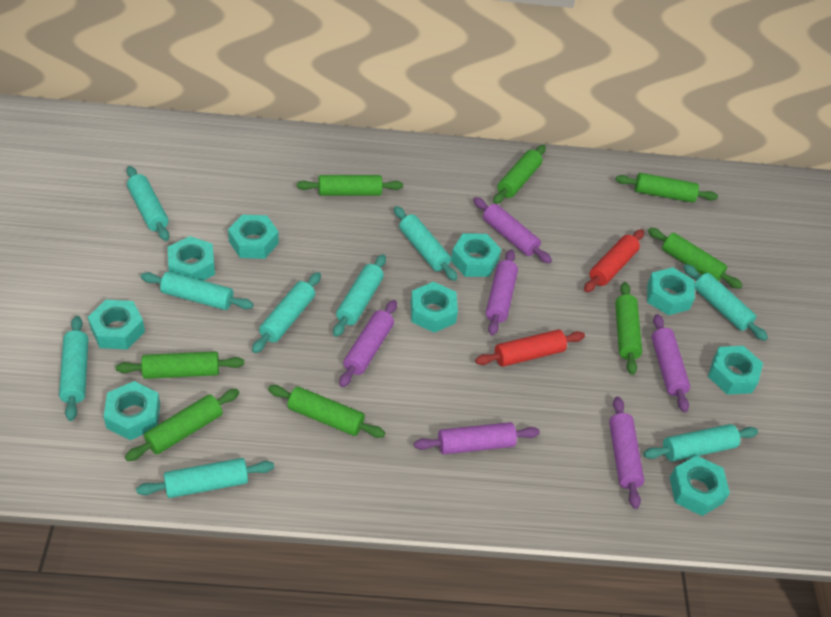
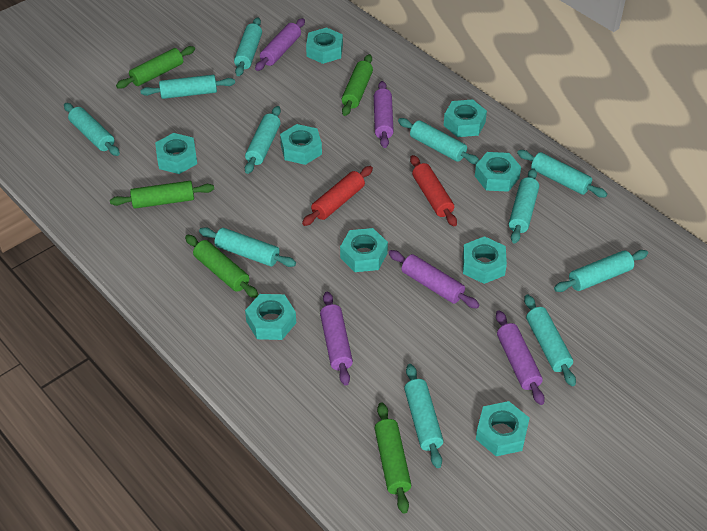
green rolling pin: [116,351,244,379] [125,389,239,461] [268,385,385,438] [297,175,403,196] [493,145,546,204] [615,282,642,375] [616,173,718,203] [648,227,743,289] = 8 -> [110,181,214,209] [116,46,195,89] [185,235,258,298] [342,54,373,116] [375,402,411,514] = 5
purple rolling pin: [339,300,397,387] [414,422,540,454] [473,197,552,263] [486,249,518,335] [609,396,644,509] [651,314,690,412] = 6 -> [255,18,305,71] [320,292,353,386] [374,81,394,148] [388,250,479,308] [496,310,545,405] = 5
turquoise rolling pin: [59,316,88,421] [127,166,169,241] [136,458,274,498] [141,271,254,310] [252,272,321,353] [333,254,386,337] [394,206,458,281] [643,424,758,462] [684,264,768,341] = 9 -> [64,103,120,156] [140,75,235,99] [199,227,296,267] [234,17,262,76] [245,106,281,174] [398,118,480,164] [404,364,443,468] [509,168,539,244] [517,150,607,198] [524,295,576,386] [554,250,648,292] = 11

